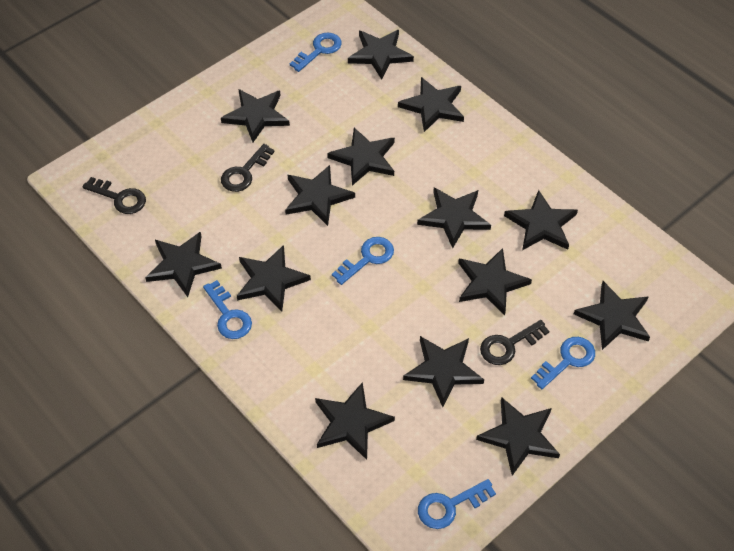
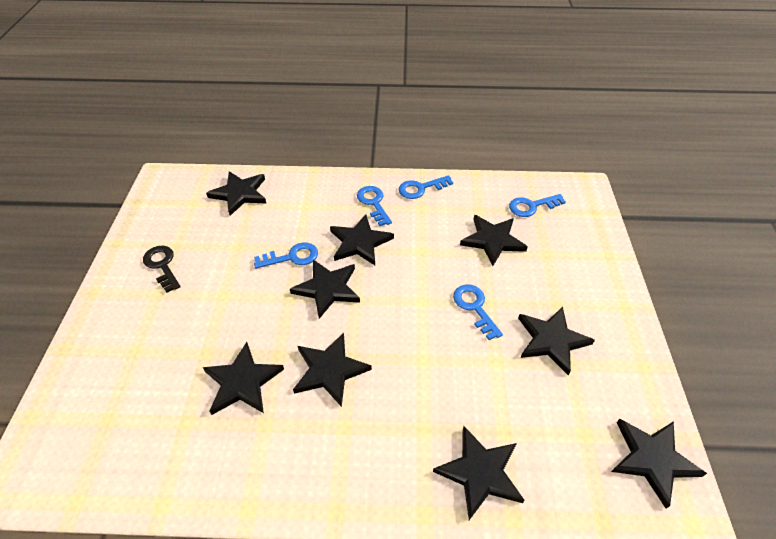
black key: [82,177,146,214] [221,144,275,192] [480,320,549,365] = 3 -> [143,246,181,293] = 1
black star: [145,231,222,297] [221,89,290,142] [237,245,311,312] [285,165,355,226] [315,382,395,460] [327,127,395,186] [348,30,414,80] [398,77,464,132] [403,336,484,407] [417,187,491,248] [458,248,532,315] [476,397,560,476] [504,190,578,250] [574,281,650,350] = 14 -> [203,342,284,415] [206,171,266,216] [290,259,360,319] [293,332,372,407] [330,214,394,265] [433,426,525,520] [460,215,528,266] [518,307,595,375] [611,419,707,509] = 9

